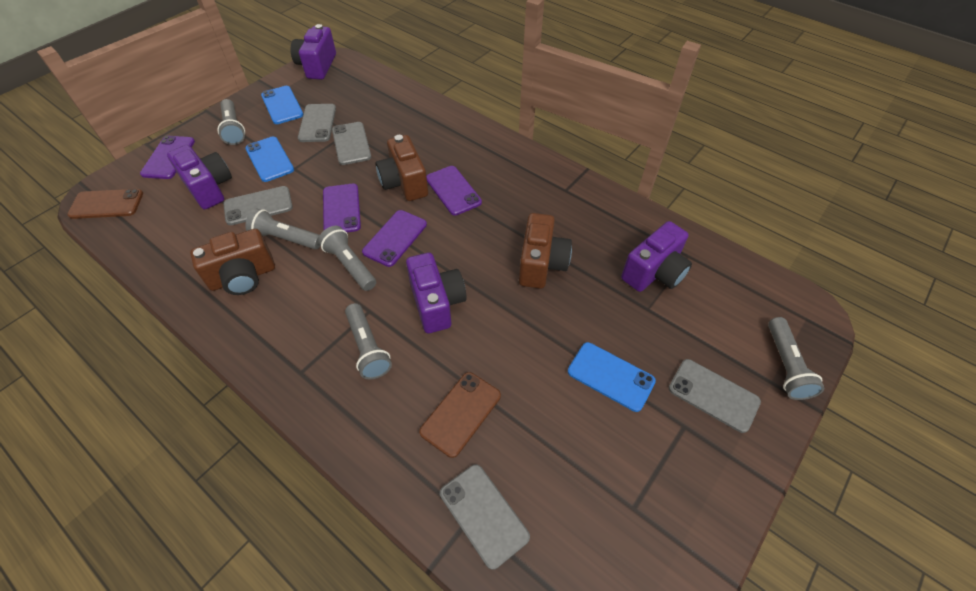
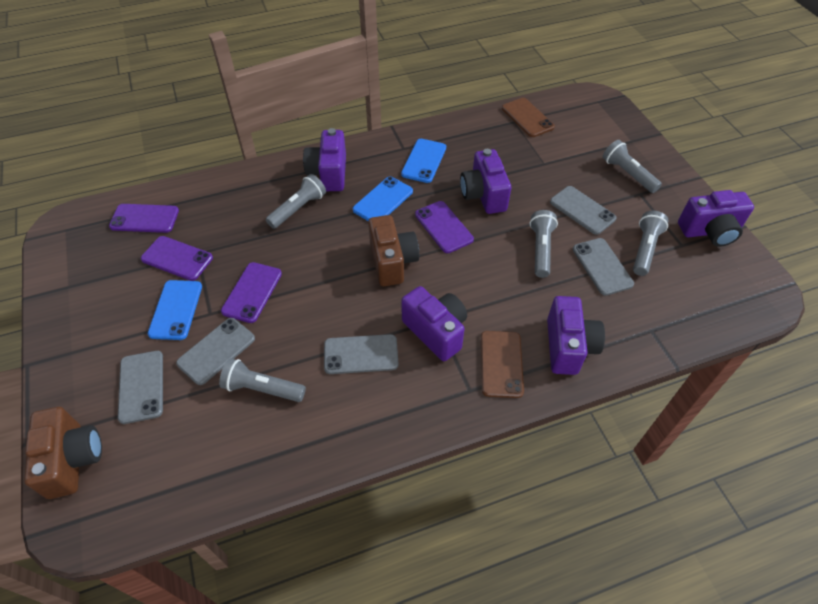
brown camera: [190,229,275,295] [375,135,428,201] [519,213,572,289] = 3 -> [24,407,102,499] [368,215,419,286] = 2
purple camera: [167,145,232,209] [291,24,336,80] [406,253,467,333] [621,221,692,292] = 4 -> [303,128,346,191] [401,286,467,361] [460,149,511,214] [547,296,605,375] [678,190,754,247] = 5

